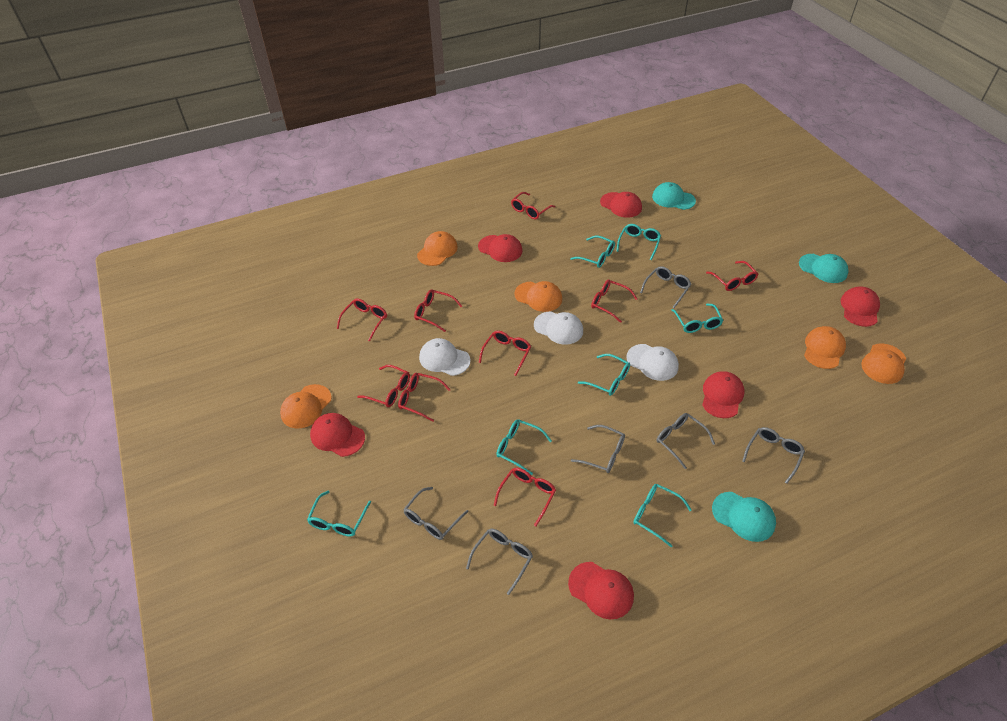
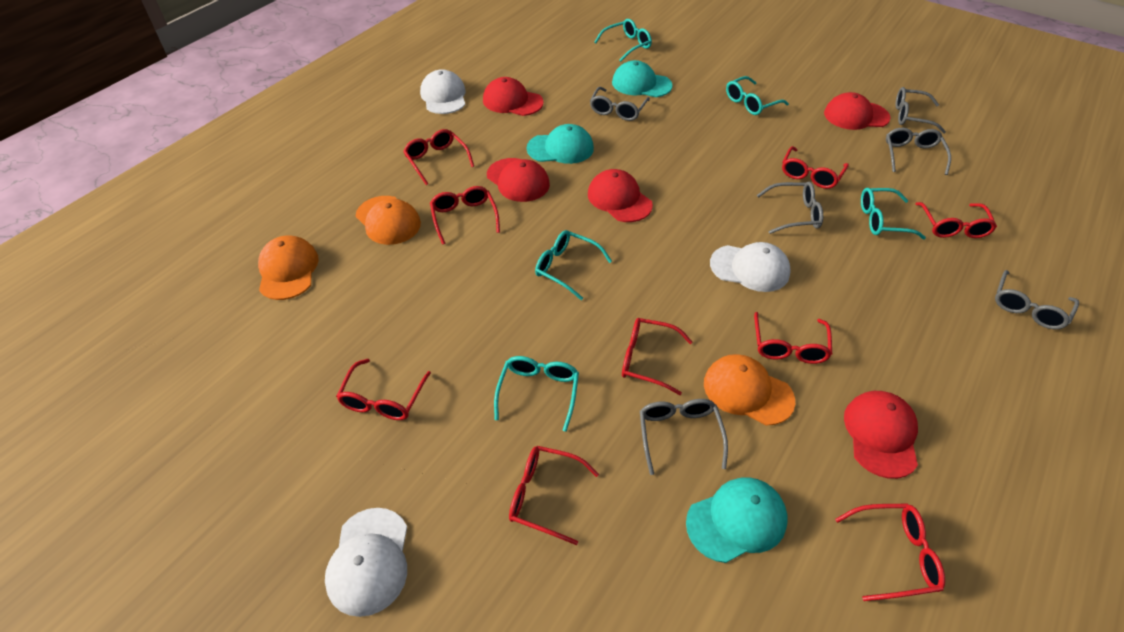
orange cap: [280,384,332,429] [417,231,458,266] [514,281,562,312] [804,326,846,369] [861,343,906,384] = 5 -> [258,235,319,300] [356,196,421,245] [704,354,795,425] = 3
red cap: [310,413,365,457] [478,234,523,262] [568,562,634,619] [600,192,642,217] [702,371,744,418] [841,286,880,327] = 6 -> [483,77,543,116] [487,158,550,202] [588,169,653,222] [824,92,890,130] [844,391,918,479] = 5
turquoise glasses: [307,491,371,537] [496,419,552,475] [570,235,615,268] [578,354,630,396] [616,224,661,260] [633,484,692,547] [671,303,723,333] = 7 -> [494,356,579,432] [535,230,612,300] [595,19,652,62] [726,76,789,115] [861,188,926,240] = 5

